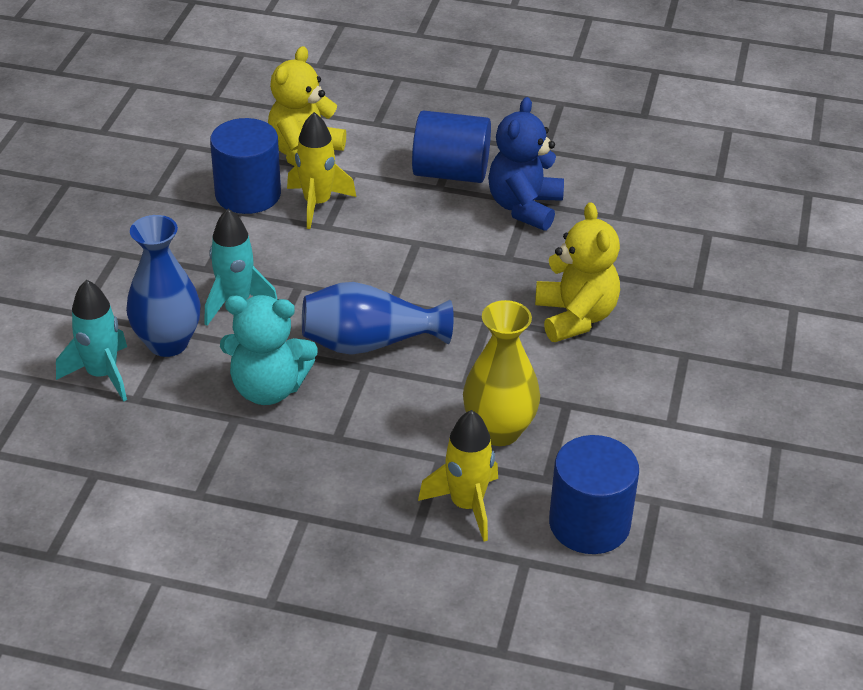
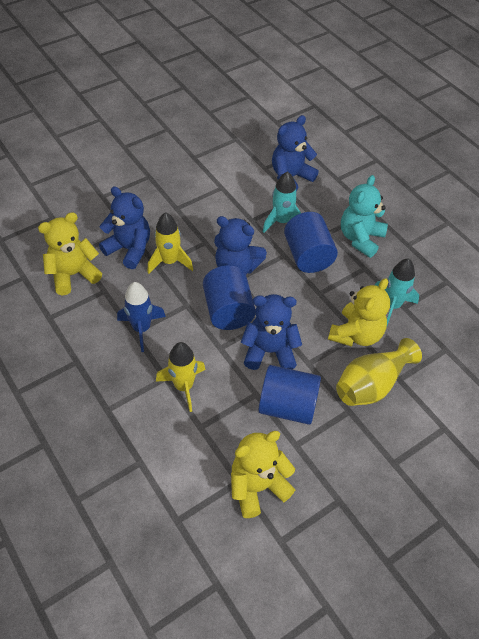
blue rocket: none = 0 -> [117,282,166,352] = 1
blue teddy bear: [488,97,564,231] = 1 -> [99,186,150,269] [214,216,267,274] [241,294,302,370] [272,115,319,191] = 4
blue vase: [126,215,201,357] [302,282,454,355] = 2 -> none = 0
yellow teddy bear: [268,46,346,166] [535,202,620,342] = 2 -> [38,212,102,296] [231,431,296,518] [328,278,390,347] = 3

